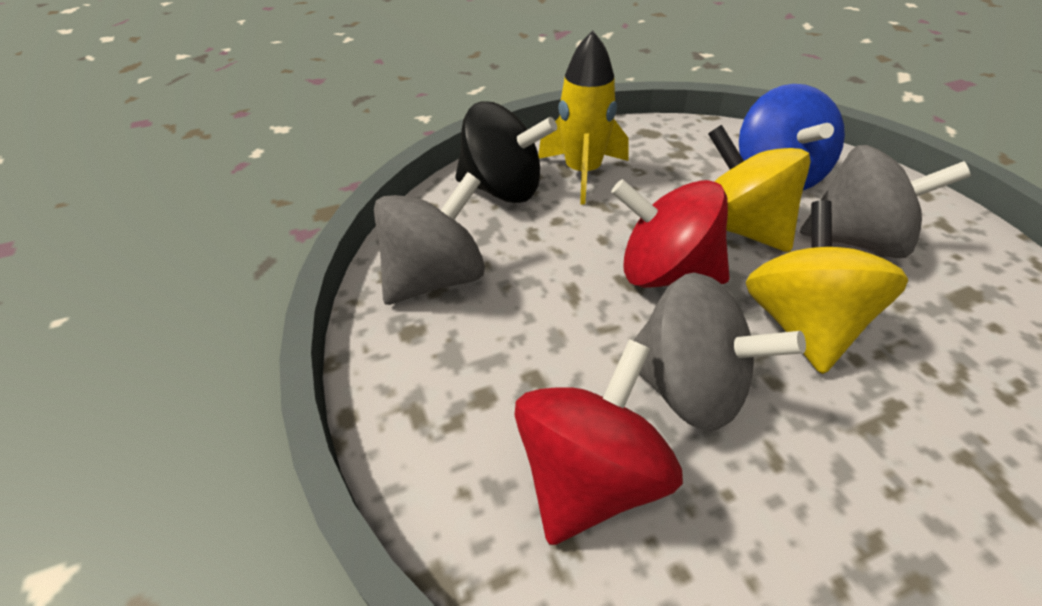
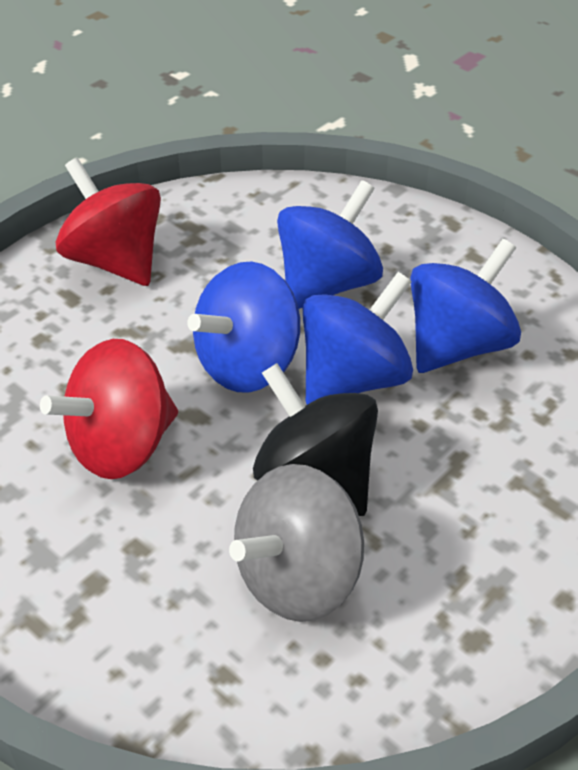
blue spinning top: [739,84,845,190] = 1 -> [187,261,300,392] [277,180,383,309] [303,272,413,405] [410,239,521,373] = 4
grey spinning top: [374,172,485,305] [633,273,806,431] [800,145,971,258] = 3 -> [229,464,364,622] = 1
yellow rocket: [538,30,629,205] = 1 -> none = 0
yellow spinning top: [708,125,811,252] [746,200,908,374] = 2 -> none = 0

